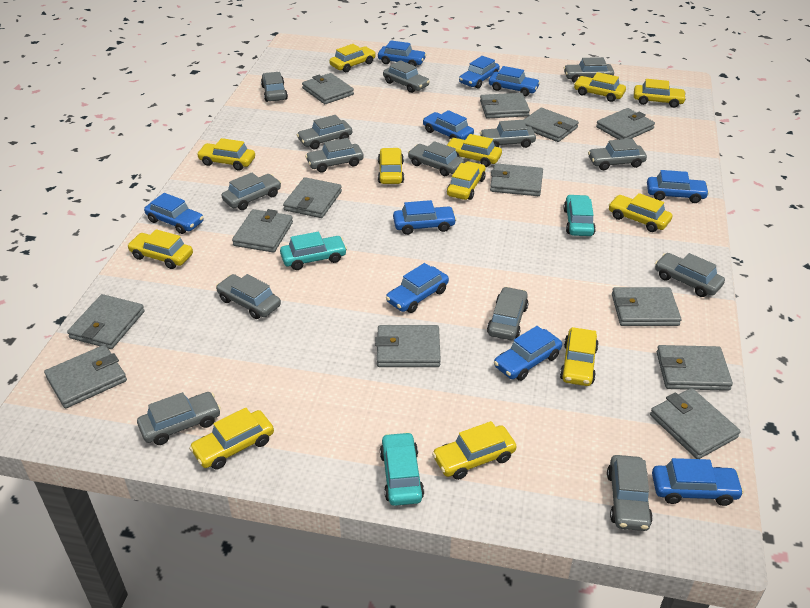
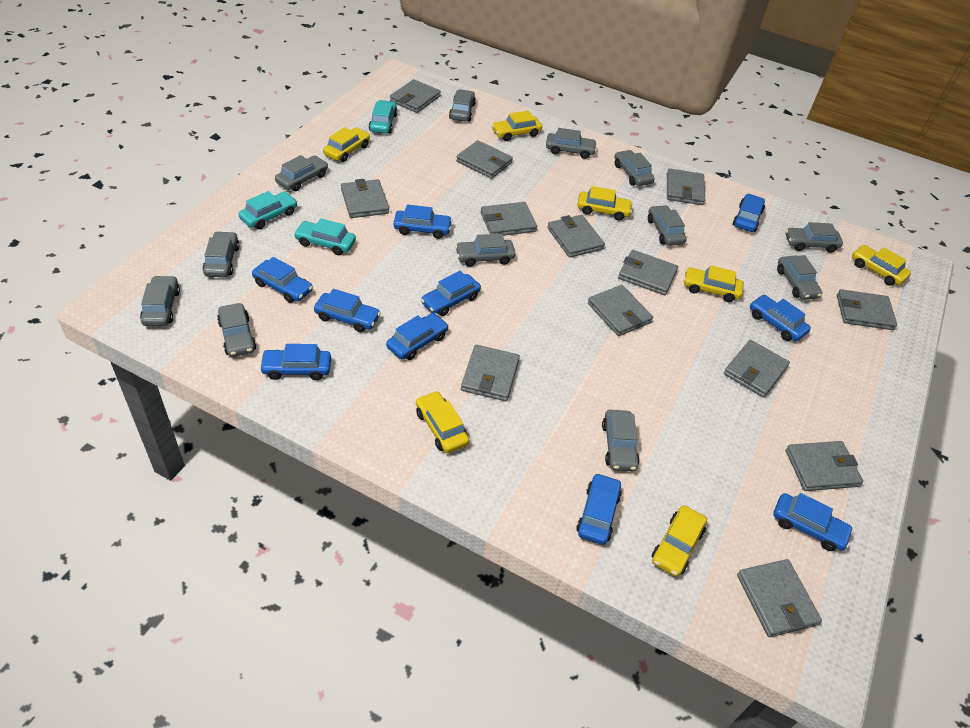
grey car: [137,392,221,445] [216,274,281,319] [221,172,281,210] [261,72,288,102] [297,115,352,149] [305,138,364,172] [383,60,430,93] [408,141,464,176] [480,120,536,148] [487,287,529,340] [564,57,614,82] [588,139,647,170] [607,455,653,531] [655,253,725,297] = 14 -> [140,275,180,326] [203,231,239,277] [217,303,256,357] [275,155,328,191] [449,89,476,122] [455,234,516,267] [546,128,597,159] [602,410,640,471] [615,150,655,186] [648,205,686,246] [777,255,823,300] [786,222,843,253] = 12
yellow car: [127,229,193,269] [189,408,274,470] [197,138,255,171] [329,44,376,72] [378,148,404,184] [432,421,517,480] [447,134,502,167] [447,161,486,200] [560,327,599,386] [574,72,626,102] [608,193,672,232] [634,79,686,108] = 12 -> [323,127,370,162] [416,391,469,453] [492,111,542,141] [577,186,633,220] [652,505,707,577] [684,265,744,302] [852,245,911,285] = 7

